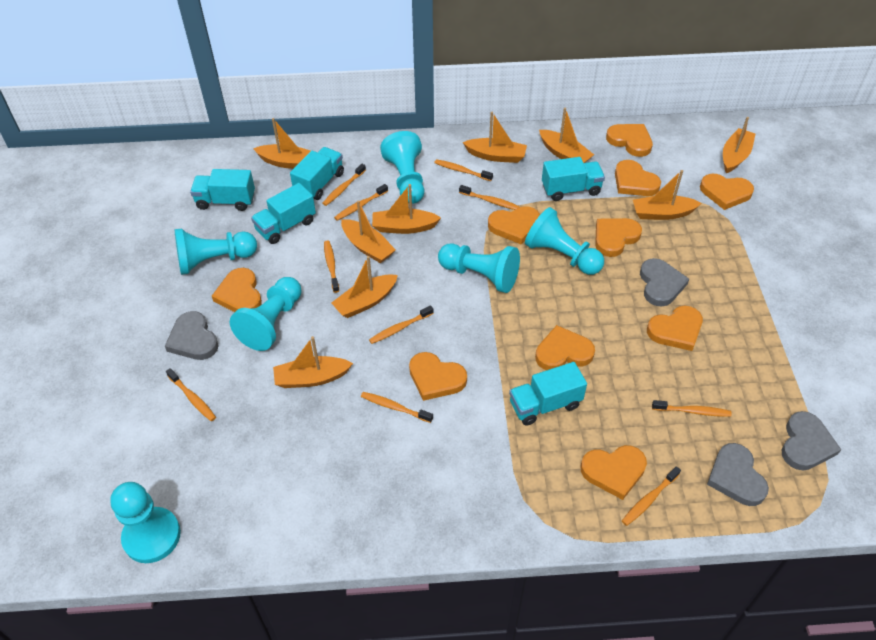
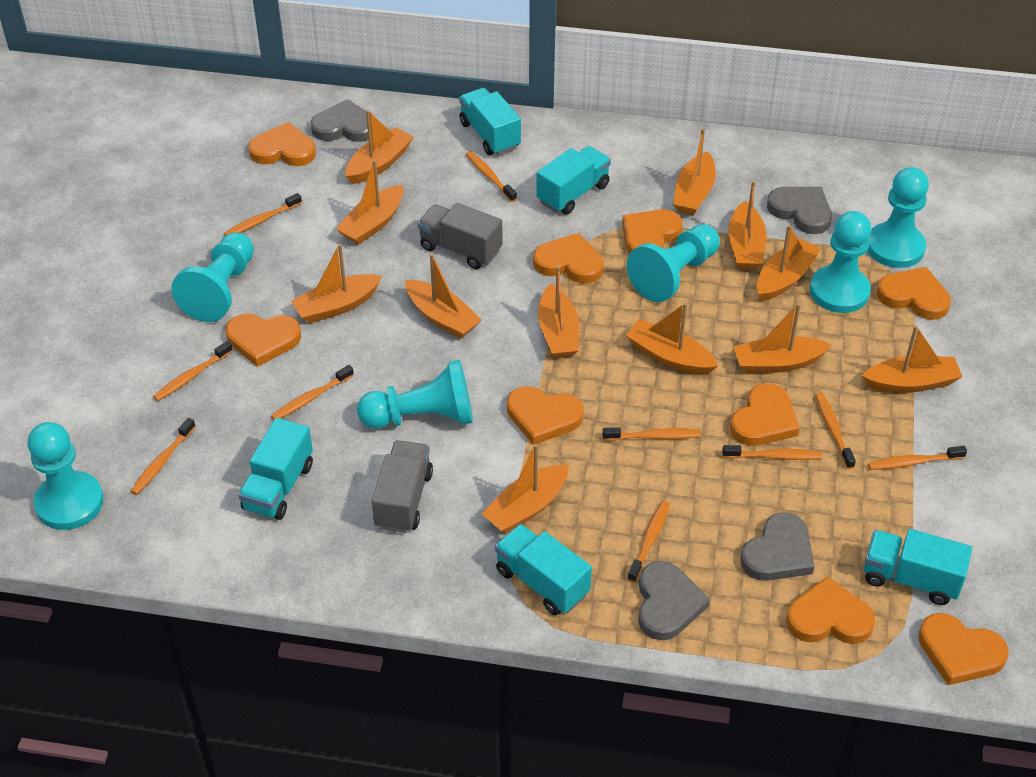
grey truck: none = 0 -> [372,440,433,533] [417,203,503,269] = 2
orange boat: [253,118,311,169] [273,336,353,388] [332,256,398,318] [341,200,396,263] [372,184,441,234] [463,112,527,163] [539,108,594,163] [633,170,701,220] [723,117,756,173] = 9 -> [291,244,382,323] [336,159,404,245] [345,110,413,184] [405,253,482,339] [481,444,569,534] [538,266,579,358] [626,302,718,375] [673,129,716,215] [728,181,766,270] [733,303,831,373] [757,225,821,301] [862,325,962,393] = 12
orange heart: [212,268,262,312] [409,352,467,401] [488,206,540,244] [535,325,595,370] [580,445,647,500] [595,218,642,257] [606,124,653,157] [615,160,661,196] [647,306,703,351] [700,174,754,210] = 10 -> [226,314,301,367] [248,122,316,166] [507,386,584,445] [533,233,604,284] [622,209,683,254] [730,383,800,446] [786,577,875,644] [877,267,951,320] [918,613,1009,685] = 9

